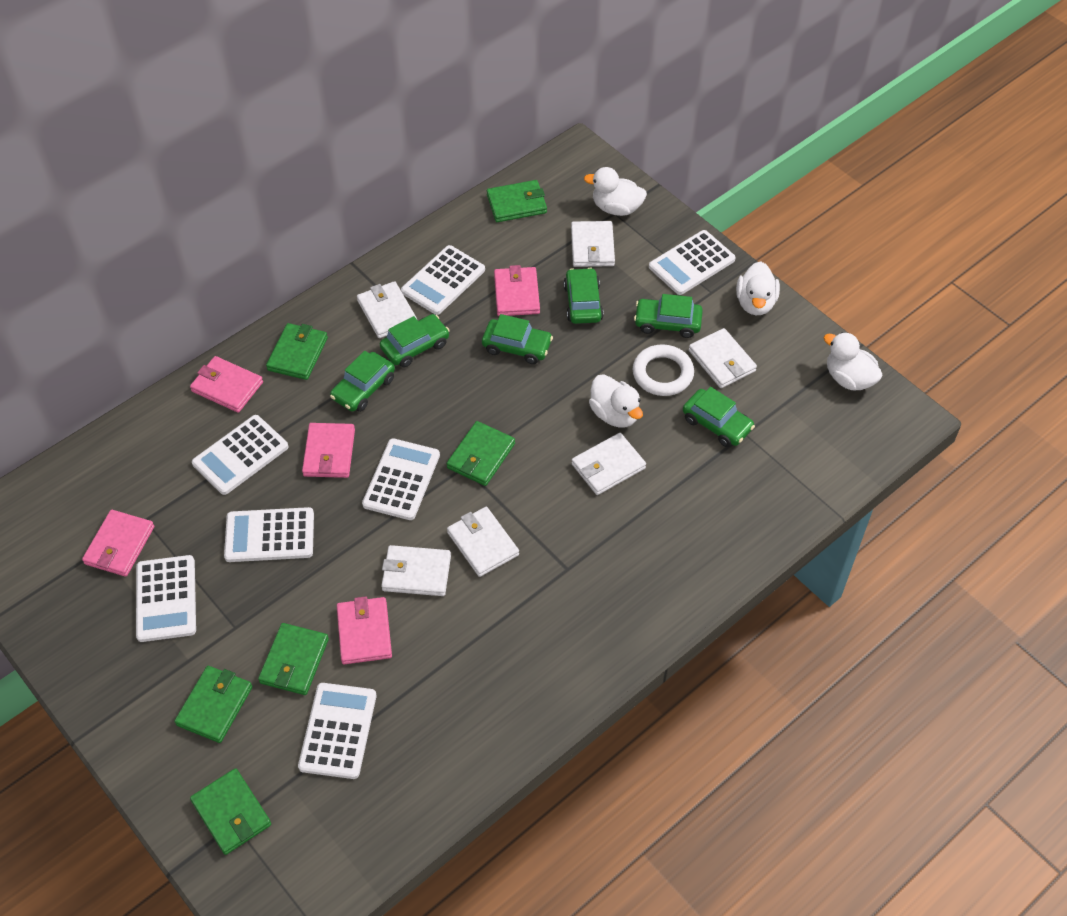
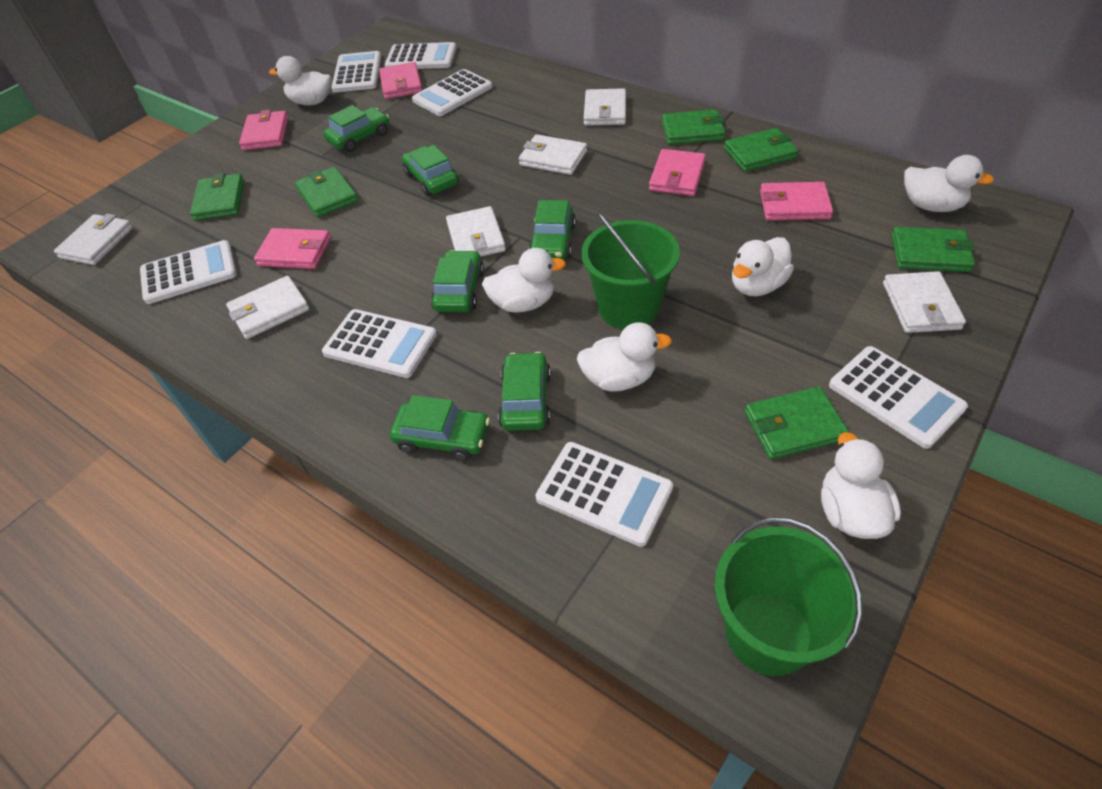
green bucket: none = 0 -> [581,211,680,329] [714,517,863,676] = 2
white duck: [584,167,647,216] [589,374,643,427] [736,261,780,315] [824,332,883,390] = 4 -> [269,56,332,105] [482,248,566,313] [577,322,672,392] [732,237,794,296] [821,432,901,539] [904,155,994,212] = 6
white ring: [633,344,694,396] = 1 -> none = 0

